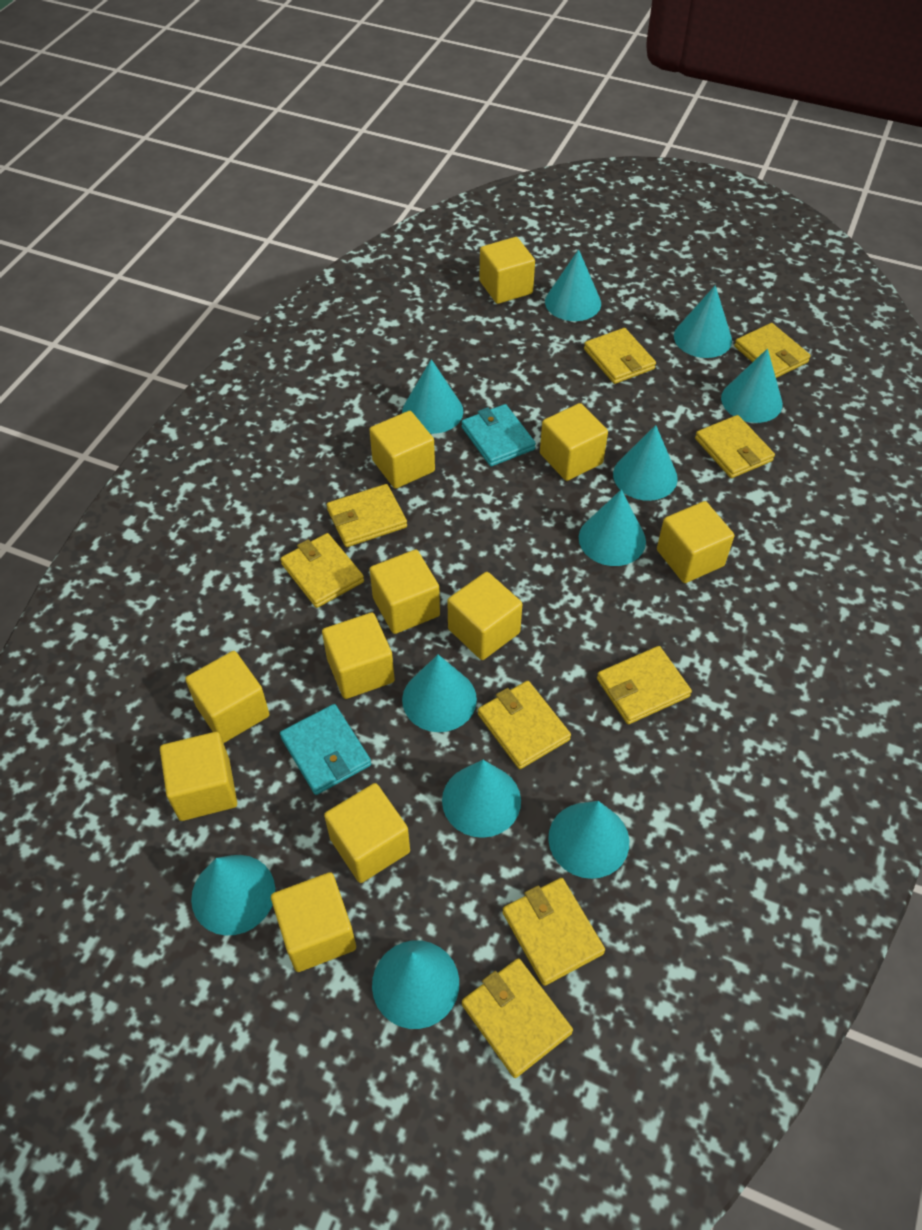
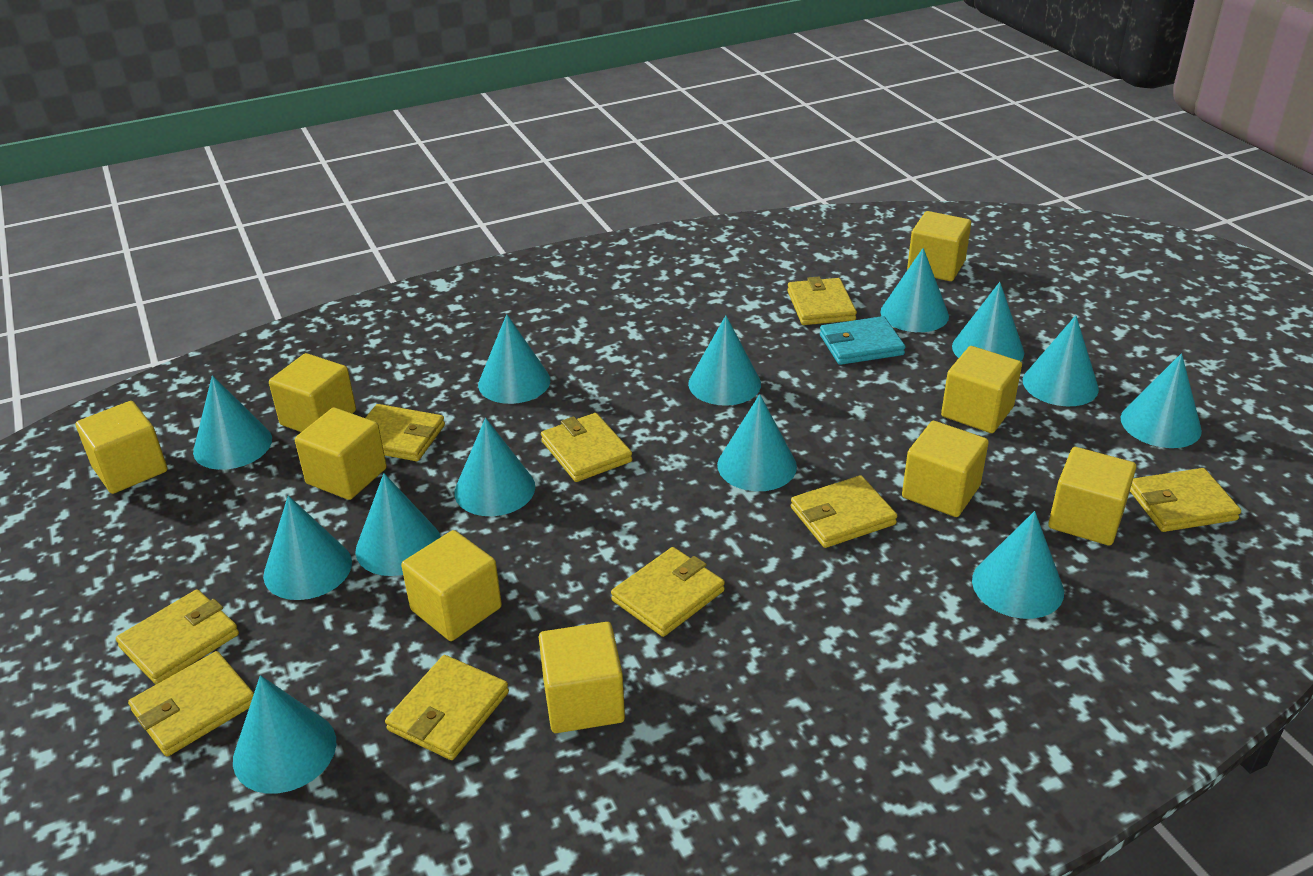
turquoise cone: [191,855,275,935] [372,940,459,1029] [402,359,463,434] [402,654,477,732] [442,760,521,838] [545,249,601,321] [548,801,629,879] [579,490,646,566] [613,425,678,501] [674,285,732,358] [721,349,783,423] = 11 -> [193,375,272,470] [233,675,336,794] [263,496,352,600] [355,473,441,576] [454,418,535,516] [478,314,550,404] [688,315,761,406] [717,394,797,491] [880,248,949,332] [952,282,1024,361] [972,511,1064,619] [1023,315,1099,406] [1121,353,1202,448] = 13
turquoise wallet: [280,704,371,795] [461,404,536,466] = 2 -> [820,316,906,365] = 1
yellow cube: [160,732,237,821] [185,651,269,743] [271,872,356,972] [322,613,395,699] [324,783,410,883] [369,411,435,489] [370,550,440,634] [447,572,523,660] [479,237,535,304] [540,403,608,481] [657,501,734,583] = 11 -> [76,401,168,494] [269,353,356,432] [295,408,387,500] [401,530,502,641] [539,622,625,733] [902,421,989,517] [907,211,971,281] [941,346,1022,433] [1048,447,1136,546] = 9

